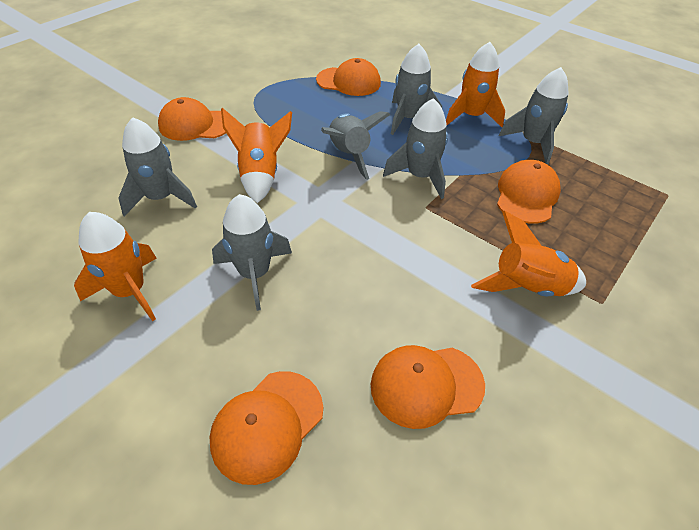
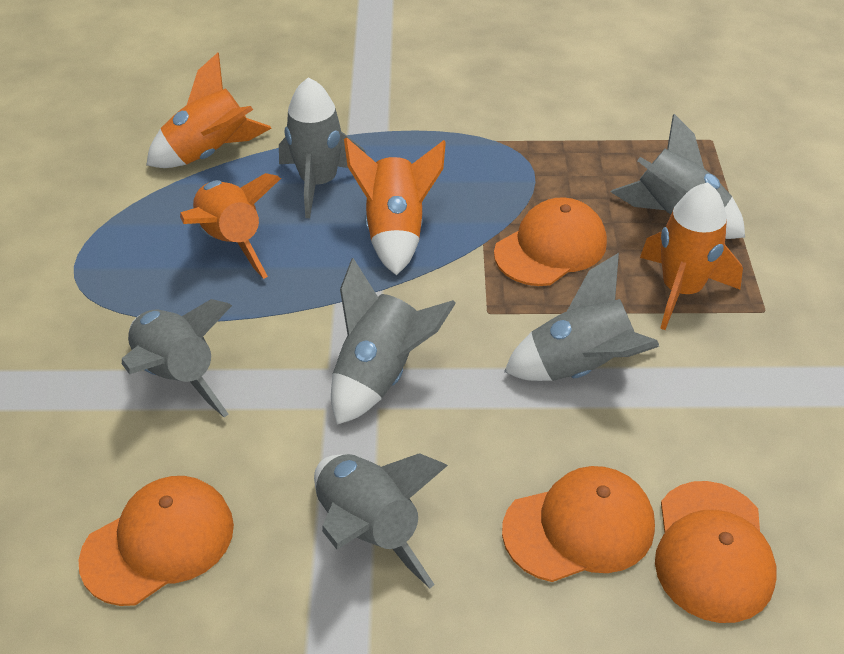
orange cap: [158,97,226,141] [210,371,323,485] [316,58,381,96] [371,345,485,429] [497,160,561,224] = 5 -> [79,476,234,606] [494,197,607,286] [502,466,655,582] [655,481,776,623] = 4

